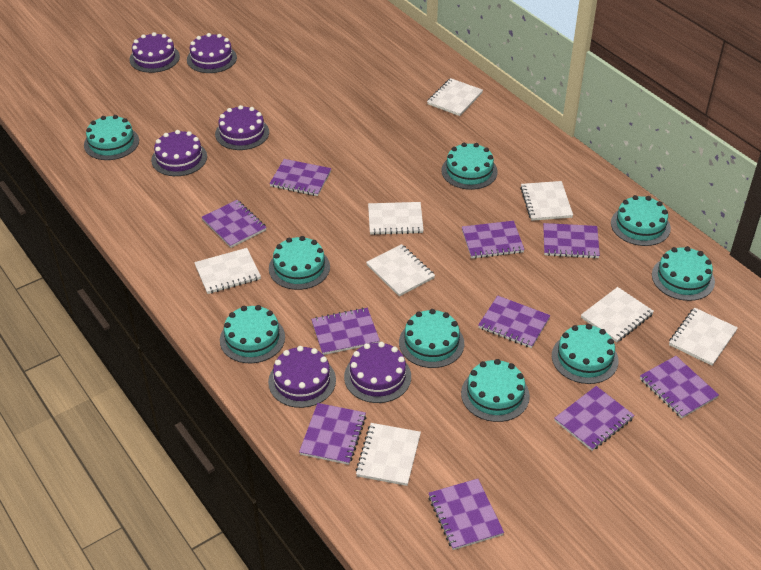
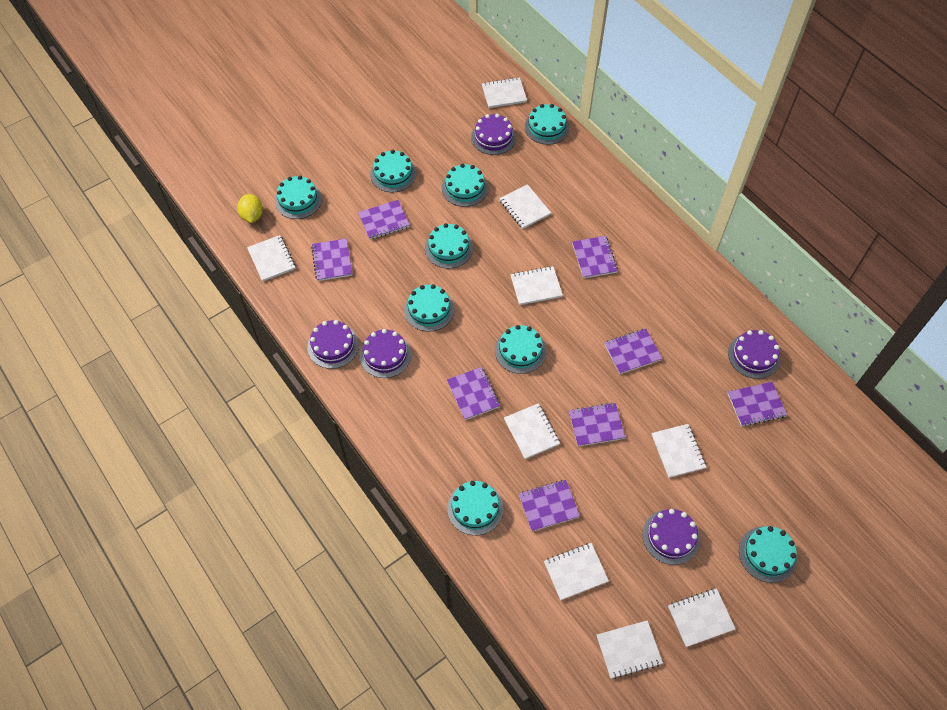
purple cake: [129,32,180,73] [151,130,207,176] [187,33,237,73] [215,105,269,150] [268,346,336,408] [344,342,411,403] = 6 -> [307,320,359,369] [360,329,411,378] [471,114,516,155] [642,509,700,565] [728,330,780,379] = 5
purple notebook: [202,200,267,248] [269,159,332,196] [299,403,366,465] [311,307,380,355] [428,479,504,550] [462,221,525,259] [478,295,550,348] [543,223,600,259] [554,386,634,451] [640,356,719,418] = 10 -> [311,238,352,281] [358,200,410,240] [447,367,500,420] [519,480,580,531] [569,403,625,446] [572,236,618,278] [604,329,662,374] [727,382,787,427] = 8
white notebook: [194,248,261,294] [356,423,421,486] [366,244,435,297] [368,202,424,235] [427,78,483,116] [520,181,573,221] [581,287,654,343] [669,308,738,366] = 8 -> [247,235,295,281] [482,77,527,108] [499,184,551,229] [504,403,560,459] [510,266,563,305] [544,543,609,600] [597,620,663,679] [652,424,706,478] [668,588,736,647] = 9
yellow lemon: none = 0 -> [237,194,263,223] = 1

